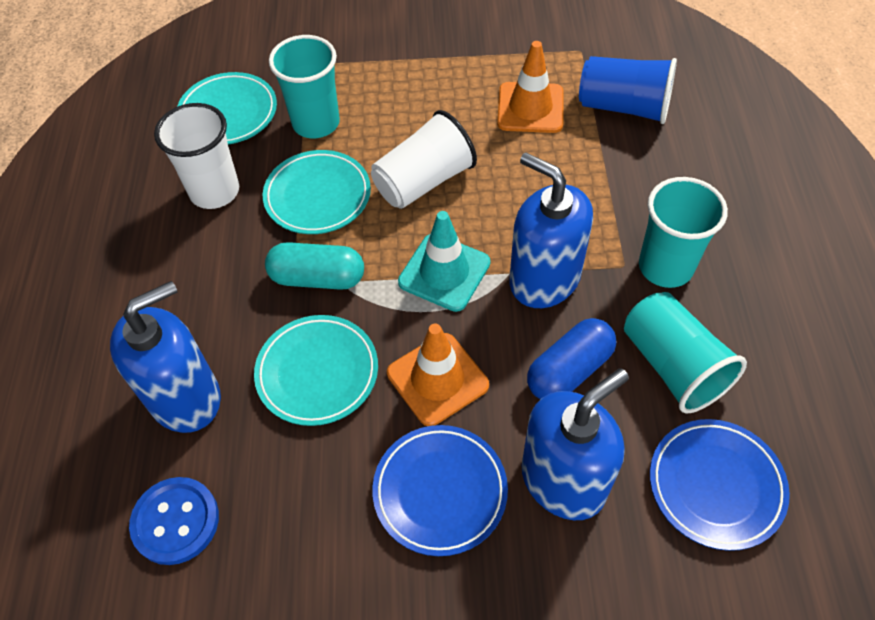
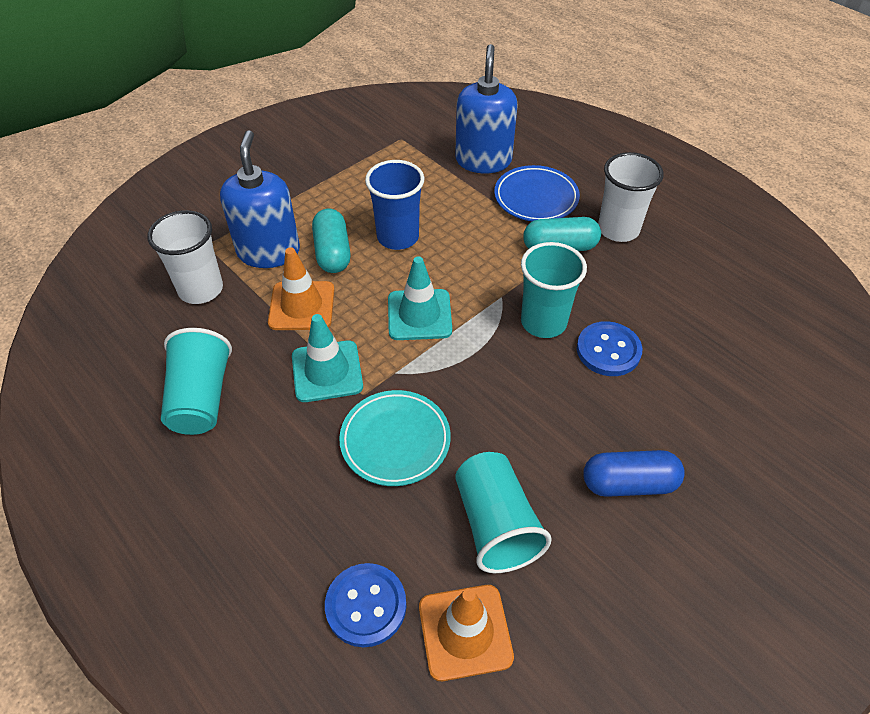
blue button: [129,477,219,565] = 1 -> [325,563,406,647] [577,321,642,376] = 2
blue plate: [372,425,508,556] [650,419,790,551] = 2 -> [494,165,580,221] = 1
blue soap dispenser: [110,281,221,433] [510,152,593,308] [521,368,629,520] = 3 -> [220,130,300,268] [455,44,518,173] = 2
turquoise capsule: [265,242,364,290] = 1 -> [312,209,351,273] [523,217,601,251] = 2
turquoise plate: [177,72,277,144] [254,315,378,426] [263,150,371,234] = 3 -> [339,390,451,486] = 1
turquoise traffic cone: [398,211,490,312] = 1 -> [292,314,363,402] [388,256,452,340] = 2

